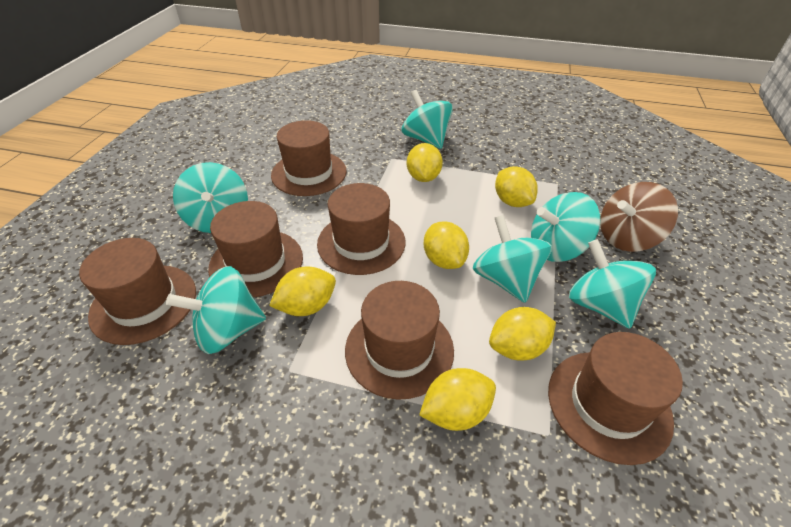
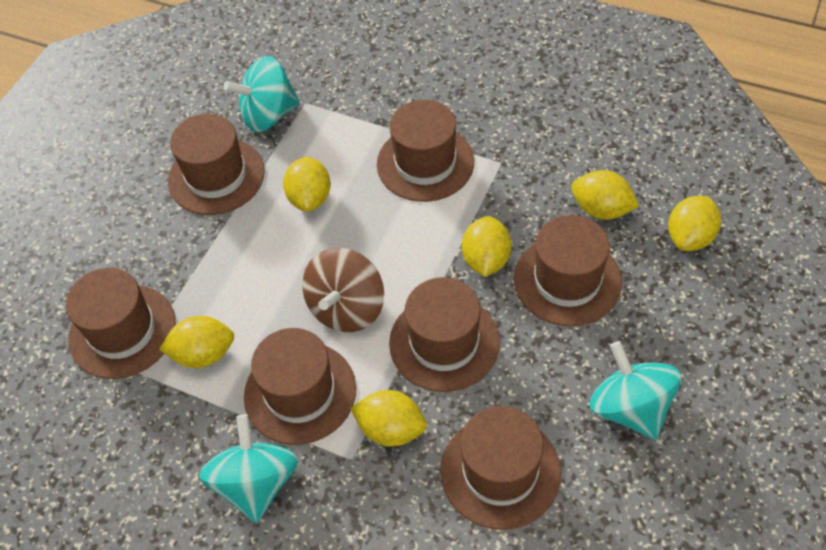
brown hat: [79,238,196,345] [208,201,303,298] [271,120,347,196] [317,183,406,275] [345,281,454,400] [548,332,683,465] = 6 -> [66,268,176,379] [168,114,265,215] [244,328,356,445] [377,100,474,202] [389,277,500,392] [440,406,561,530] [514,215,622,326] = 7
turquoise spinning top: [166,266,266,354] [173,162,248,233] [402,90,453,149] [473,215,552,303] [531,192,600,262] [569,239,656,329] = 6 -> [199,414,298,523] [224,56,300,132] [590,341,681,440] = 3

